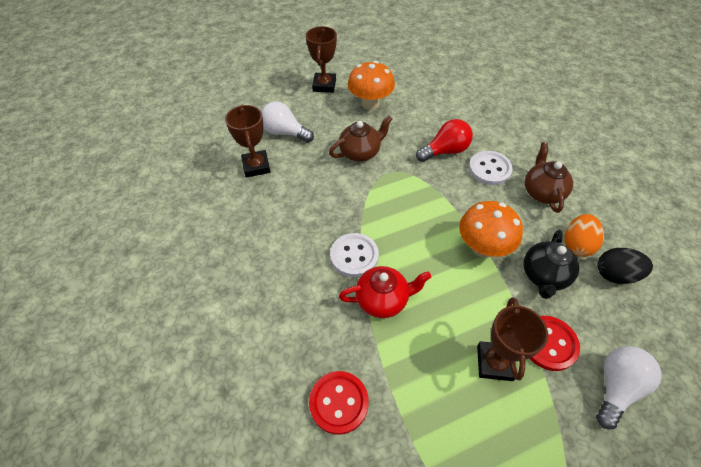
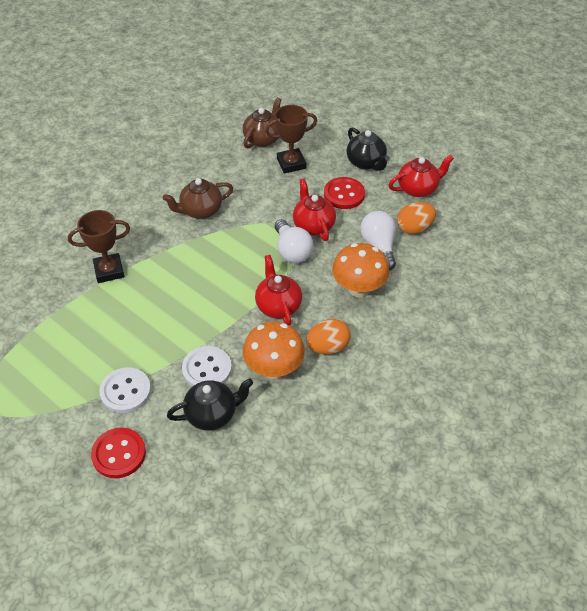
black egg: [597,248,653,284] = 1 -> none = 0
black teapot: [523,230,579,299] = 1 -> [167,378,253,430] [347,127,390,171] = 2
brown trophy: [225,105,270,178] [306,26,337,93] [477,297,548,381] = 3 -> [68,210,130,283] [265,105,317,173] = 2
orange egg: [564,214,604,257] = 1 -> [306,319,350,354] [397,202,436,234] = 2
red light bulb: [416,119,473,162] = 1 -> none = 0
red teapot: [339,266,431,318] = 1 -> [255,255,302,326] [293,179,336,241] [388,154,454,197] = 3

